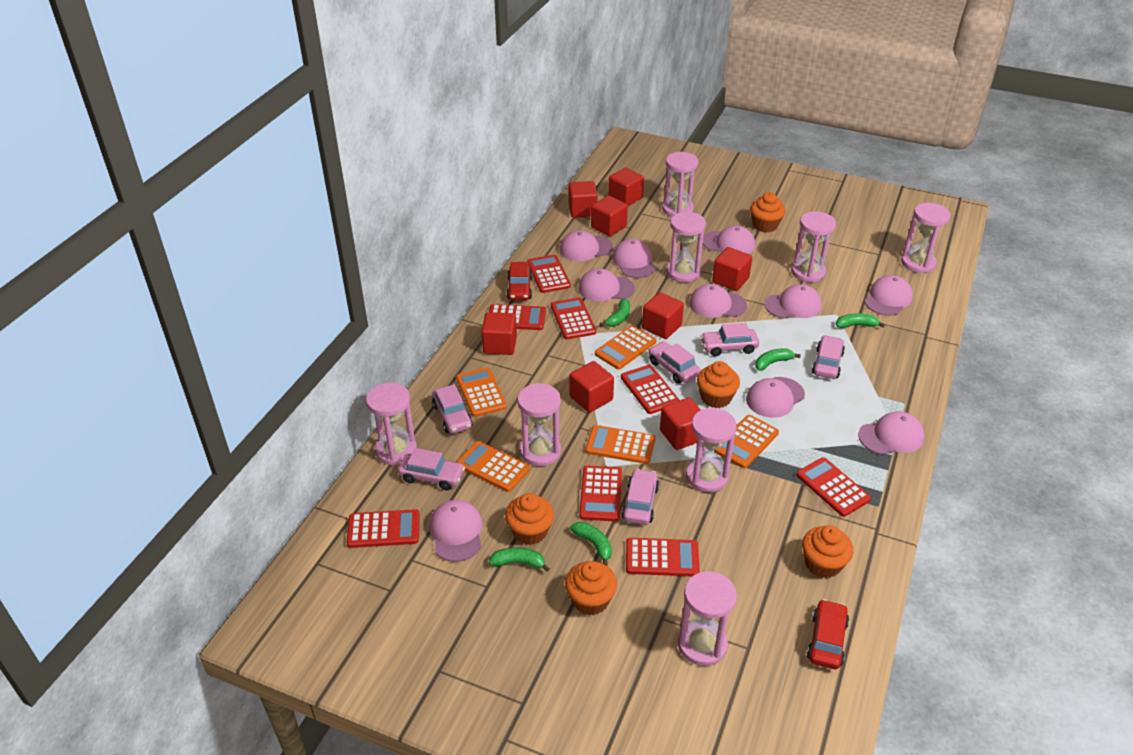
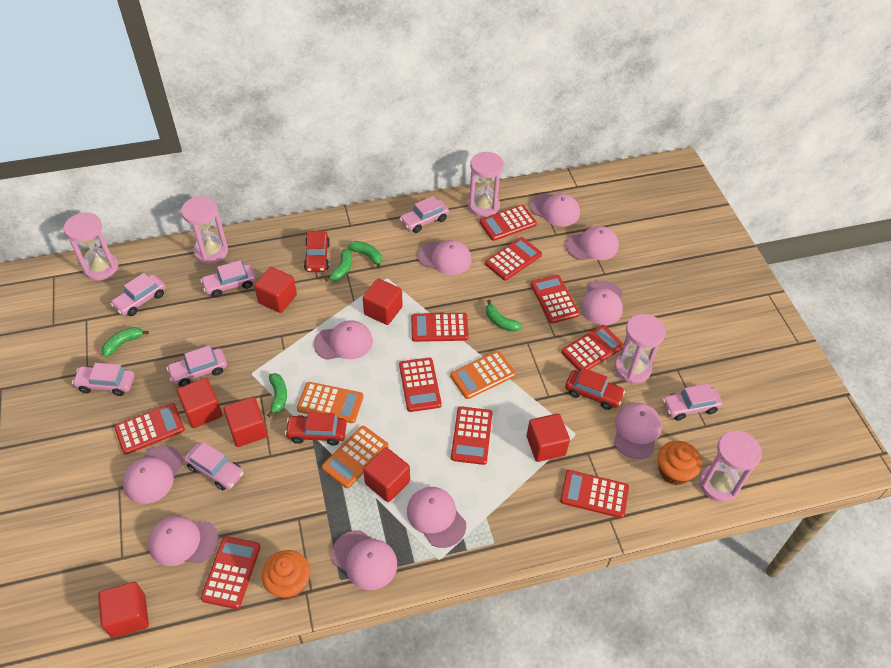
orange calculator: [456,367,507,417] [456,441,530,492] [586,425,656,464] [595,325,656,369] [714,415,779,469] = 5 -> [297,382,364,423] [322,426,388,488] [450,351,516,399] = 3
orange cupcake: [505,493,554,545] [565,561,617,615] [697,361,740,408] [750,192,786,232] [802,525,853,578] = 5 -> [262,550,310,599] [658,441,702,485] = 2
pink car: [398,448,465,491] [432,384,473,434] [621,468,659,525] [648,341,701,384] [701,323,759,356] [812,335,845,379] = 6 -> [72,363,134,396] [110,273,166,316] [166,346,227,387] [184,442,244,490] [200,260,256,297] [399,196,449,233] [662,383,722,421] = 7
pink hourglass: [366,382,417,466] [517,383,561,466] [662,152,698,217] [667,211,706,283] [678,571,737,666] [686,408,737,492] [791,211,836,283] [901,203,950,273] = 8 -> [64,212,118,281] [181,196,228,264] [468,152,504,217] [615,314,666,383] [699,431,762,502] = 5
red calculator: [347,509,420,548] [489,304,546,330] [527,255,571,293] [551,297,596,339] [579,466,622,522] [621,365,679,414] [626,538,700,576] [797,457,871,517] = 8 -> [114,403,185,455] [201,536,261,609] [399,358,442,412] [411,313,469,342] [451,406,492,465] [480,205,537,241] [485,237,542,281] [531,275,580,323] [560,470,629,518] [562,325,624,372] = 10
red car: [507,262,532,300] [807,599,849,669] = 2 -> [285,412,347,445] [304,231,330,272] [565,368,625,410] = 3
red cube: [481,312,517,355] [569,181,598,218] [570,361,614,413] [591,195,628,236] [608,168,644,206] [642,292,684,339] [660,397,701,450] [712,247,752,291] = 8 -> [98,582,149,638] [177,378,222,428] [223,397,267,447] [254,267,297,313] [363,278,403,325] [363,447,410,502] [527,414,570,462] = 7

